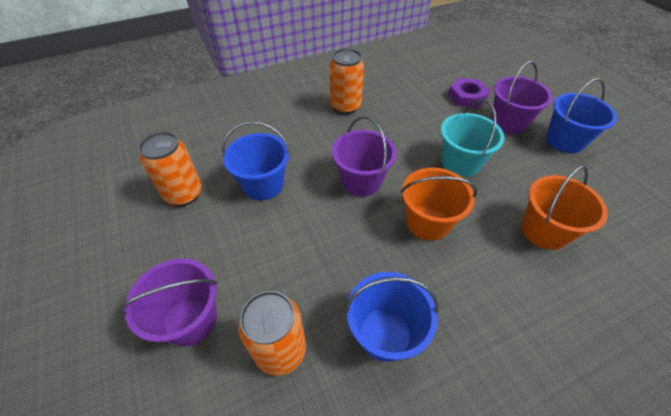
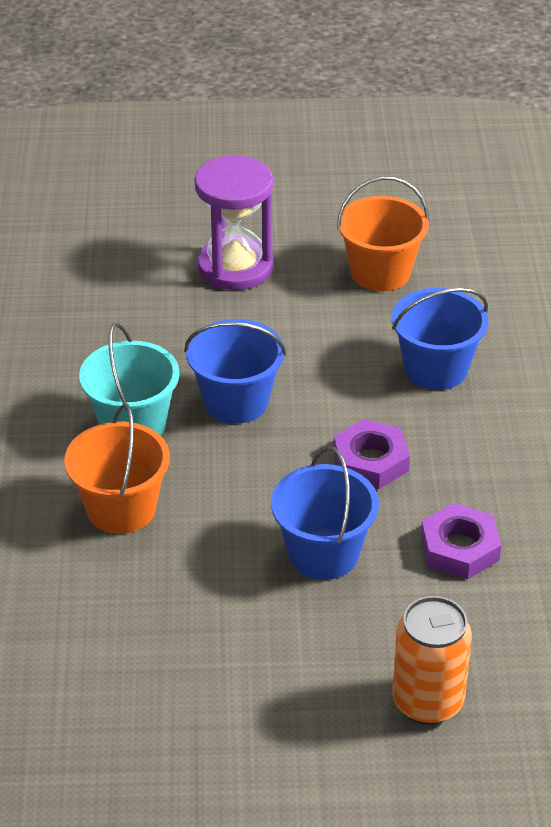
orange can: [138,131,202,206] [238,291,306,376] [330,48,364,114] = 3 -> [392,596,472,725] = 1
purple bucket: [119,259,217,347] [332,116,397,197] [491,61,552,134] = 3 -> none = 0
purple hourglass: none = 0 -> [194,155,273,290] = 1
purple nut: [448,78,490,108] = 1 -> [333,419,410,489] [421,503,501,579] = 2

